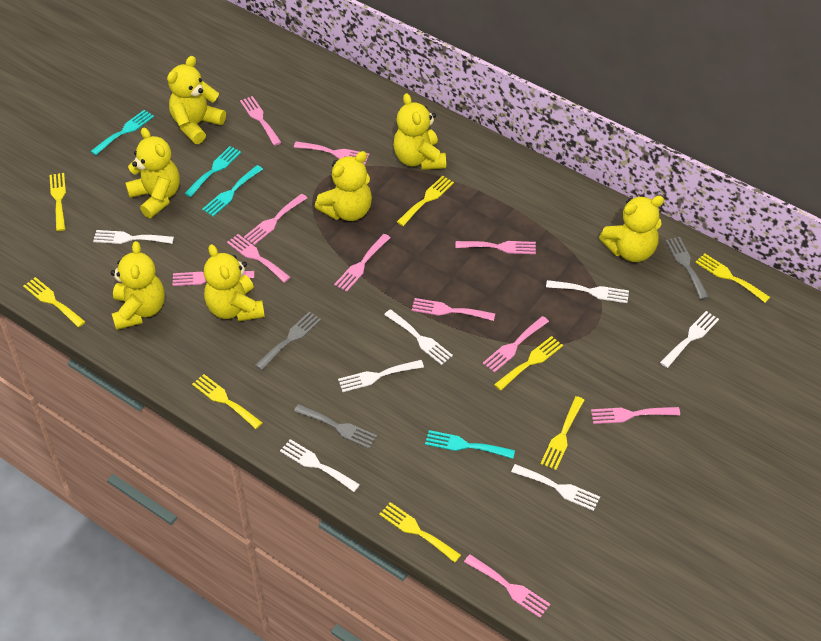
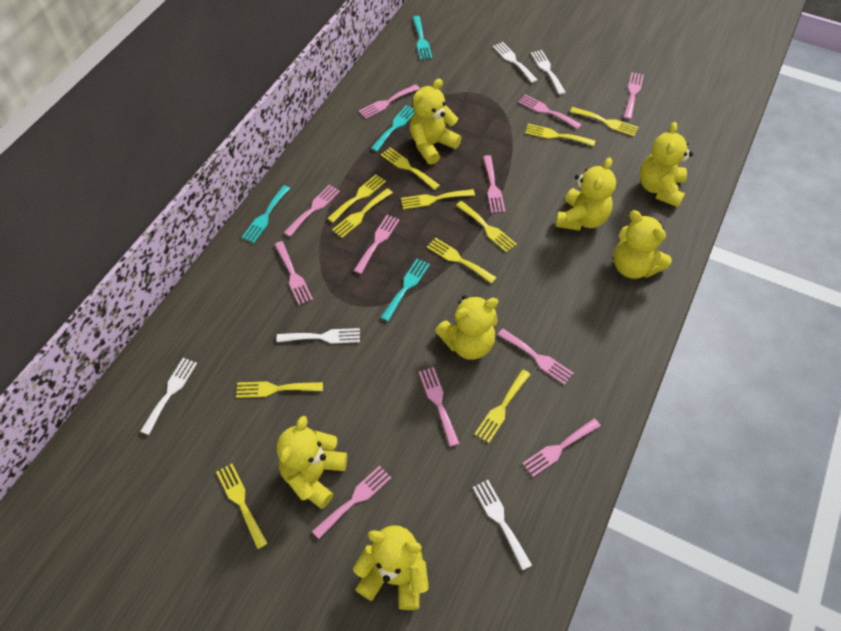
grey fork: [255,312,321,370] [294,404,377,449] [666,237,709,299] = 3 -> none = 0
white fork: [93,230,174,244] [280,439,360,492] [338,360,424,392] [384,309,453,365] [511,464,600,511] [546,280,629,303] [660,311,719,368] = 7 -> [140,358,197,435] [277,328,360,344] [473,480,532,571] [493,42,537,83] [531,50,566,95] = 5
yellow fork: [23,277,85,327] [50,173,66,231] [192,374,263,429] [379,502,461,563] [397,176,454,226] [494,336,563,391] [540,396,584,470] [695,253,770,303] = 8 -> [216,464,268,549] [236,381,323,398] [327,174,386,223] [332,188,393,238] [381,148,440,190] [401,189,475,209] [427,238,497,284] [456,201,517,253] [475,370,531,443] [525,124,595,146] [570,107,638,136] = 11

